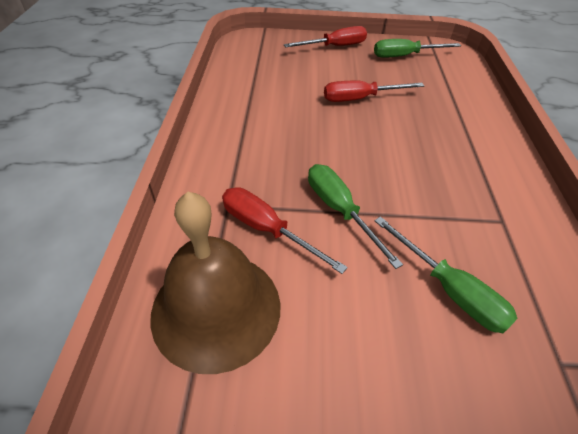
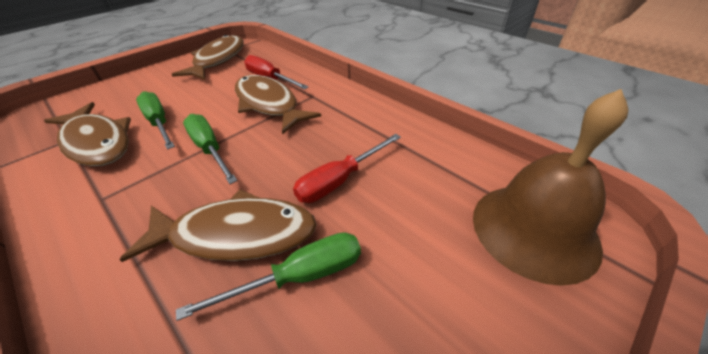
brown fish: none = 0 -> [44,102,131,167] [119,189,317,262] [172,35,244,80] [235,75,321,135] = 4
red screwdriver: [222,187,348,274] [284,26,367,47] [324,81,424,102] = 3 -> [244,55,308,90] [293,134,401,203] = 2

